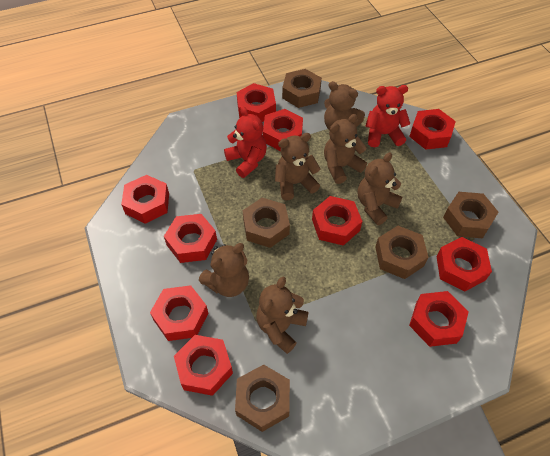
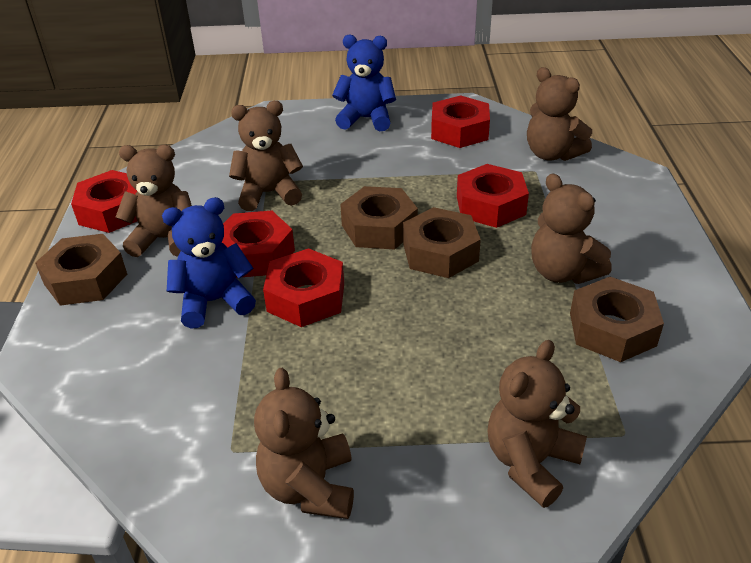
blue teddy bear: none = 0 -> [162,197,256,329] [332,34,396,131] = 2
brown nut: [235,365,290,432] [243,198,290,248] [282,69,322,108] [375,226,429,279] [443,192,498,238] = 5 -> [35,234,127,306] [340,186,418,249] [403,207,481,278] [570,277,664,362] = 4
red nut: [121,175,169,224] [150,285,208,341] [164,214,217,263] [174,335,233,396] [237,83,276,122] [263,109,303,151] [312,196,362,246] [409,109,456,150] [409,291,469,347] [436,237,492,291] = 10 -> [71,170,137,233] [222,210,295,278] [263,248,344,327] [431,95,490,148] [457,164,529,228] = 5
red teddy bear: [224,107,267,178] [366,85,410,147] = 2 -> none = 0

